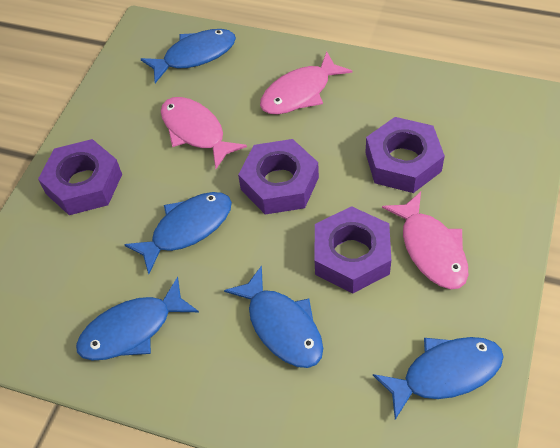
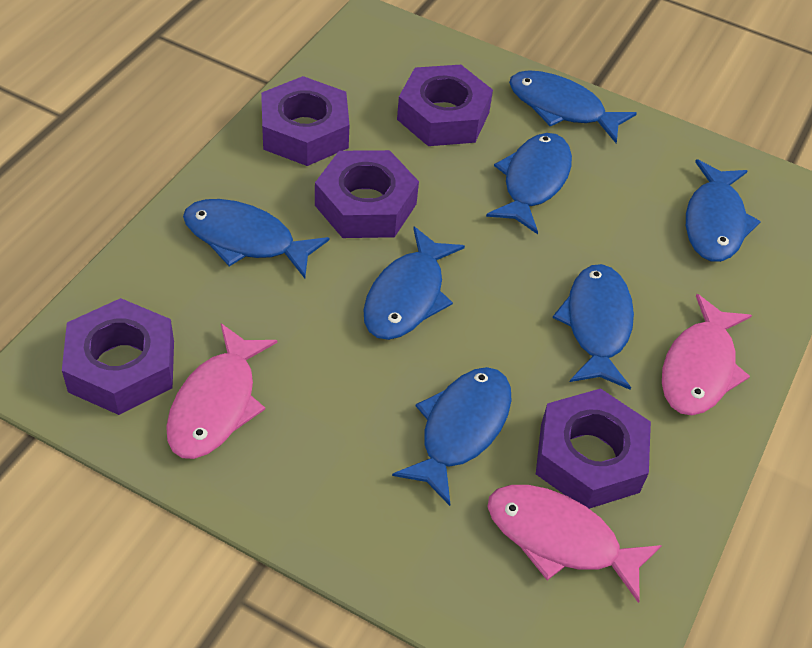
blue fish: [76,277,199,361] [124,192,232,274] [141,29,236,83] [224,265,323,368] [373,337,504,420] = 5 -> [183,199,329,278] [363,227,465,340] [392,367,512,506] [486,133,572,234] [509,70,637,143] [553,264,634,390] [686,159,761,262] = 7
purple nut: [38,139,122,215] [238,139,319,215] [315,206,391,293] [365,117,445,193] = 4 -> [62,298,174,415] [261,76,349,166] [315,150,419,238] [397,65,493,146] [536,388,651,509] = 5

